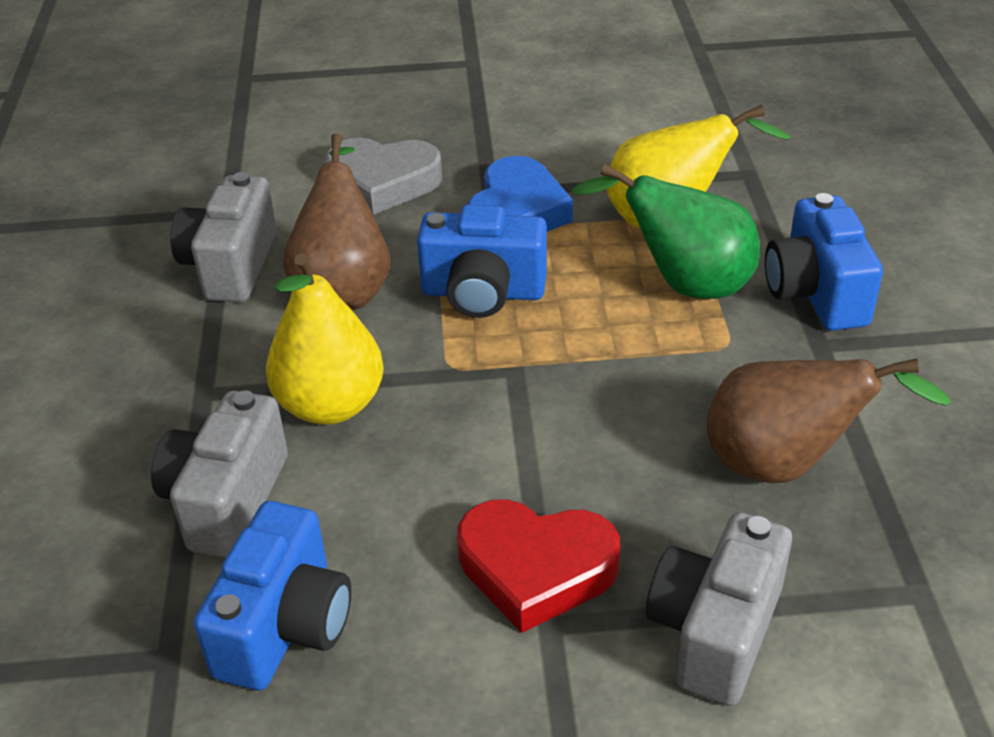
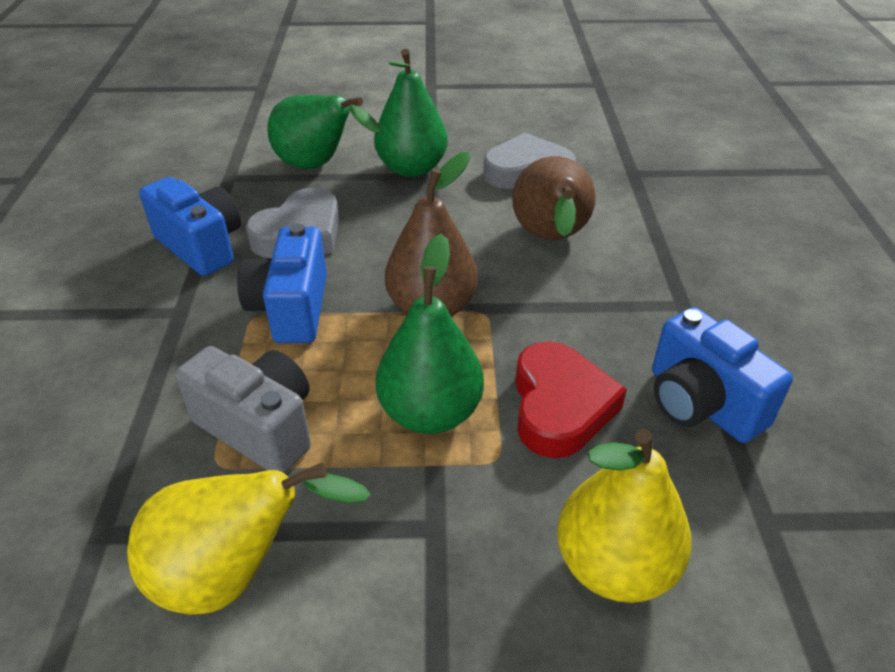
blue heart: [468,156,573,232] = 1 -> none = 0
green pear: [571,164,760,299] = 1 -> [268,95,380,169] [374,49,448,177] [375,234,484,434] = 3
grey camera: [151,390,288,558] [170,172,277,302] [646,512,792,706] = 3 -> [175,346,311,473] = 1
grey heart: [326,138,442,215] = 1 -> [246,188,339,258] [483,133,576,189] = 2

